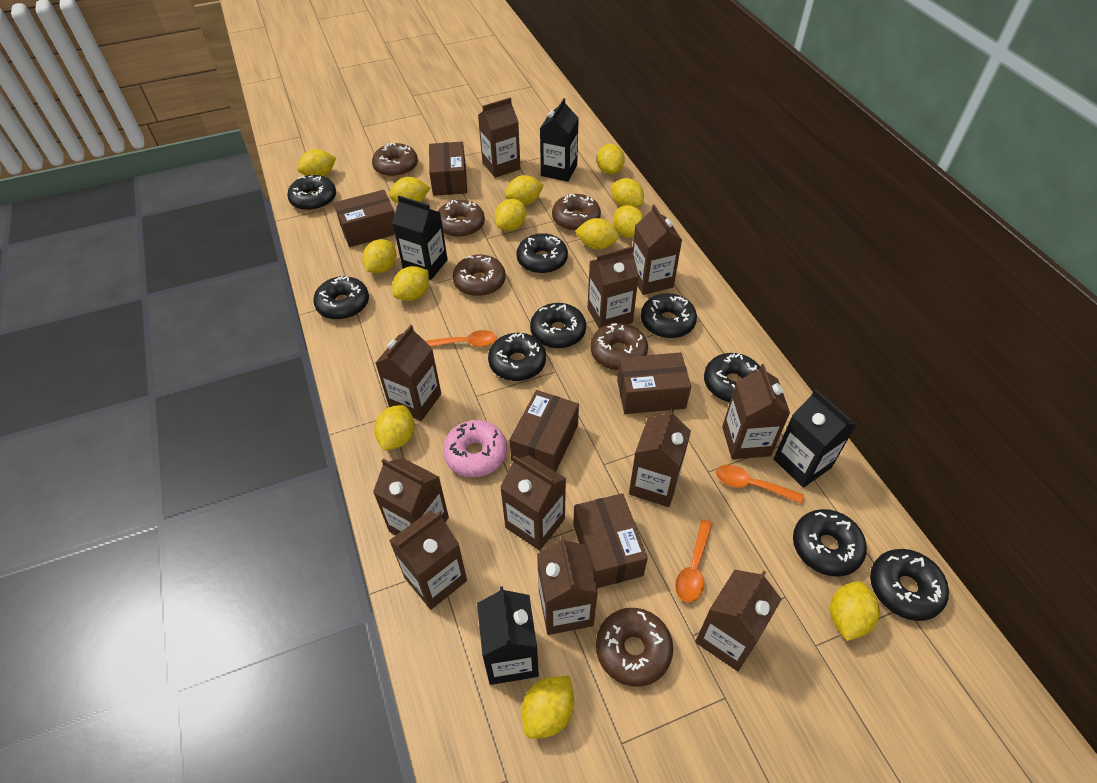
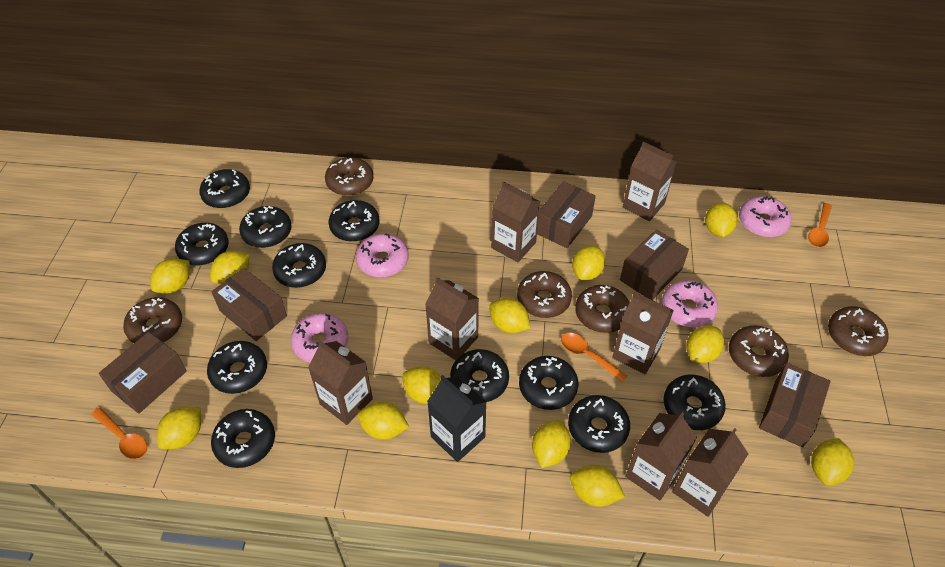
black carton: [392,196,448,280] [477,586,539,685] [540,98,579,182] [773,389,856,488] = 4 -> [427,375,486,462] = 1
black donut: [287,175,336,211] [313,276,369,320] [488,333,546,381] [516,233,568,274] [530,303,586,349] [641,293,697,338] [704,353,760,402] [793,509,867,577] [870,549,949,621] = 9 -> [175,223,229,266] [199,169,250,208] [207,341,267,394] [211,409,275,468] [239,206,291,248] [272,243,326,288] [328,200,380,242] [450,349,509,402] [519,356,578,410] [568,395,630,453] [664,375,726,430] = 11
brown carton: [373,457,449,536] [375,325,441,421] [389,511,467,610] [478,97,520,178] [500,455,566,551] [537,536,598,635] [588,246,639,329] [629,408,691,507] [633,204,682,295] [695,570,782,671] [722,364,790,459] = 11 -> [308,340,373,425] [425,278,479,360] [491,182,540,262] [612,292,674,374] [623,141,677,221] [625,412,697,500] [672,428,749,517] = 7
pink donut: [443,420,507,477] = 1 -> [291,313,348,363] [356,233,409,277] [662,280,718,328] [739,196,792,237] = 4
yellow lemon: [297,149,336,177] [363,239,397,273] [375,405,414,451] [389,177,430,204] [392,266,429,301] [495,199,526,231] [505,175,544,205] [522,676,574,739] [575,218,619,249] [597,144,625,175] [612,178,644,208] [613,205,644,238] [830,581,880,641] = 13 -> [151,258,190,293] [157,407,201,449] [210,251,250,284] [357,401,409,440] [402,366,441,404] [489,298,530,333] [532,420,571,468] [570,465,625,507] [572,245,605,281] [686,325,724,363] [705,202,737,237] [811,438,854,486] = 12

